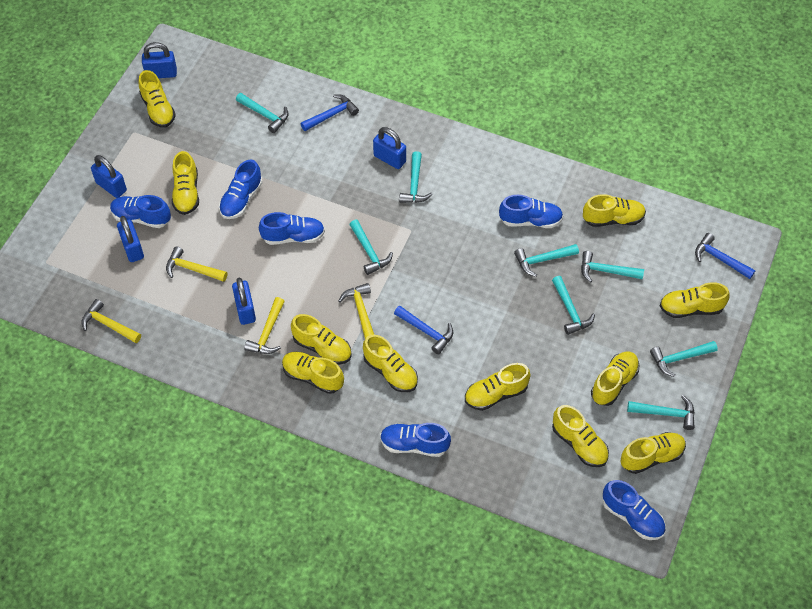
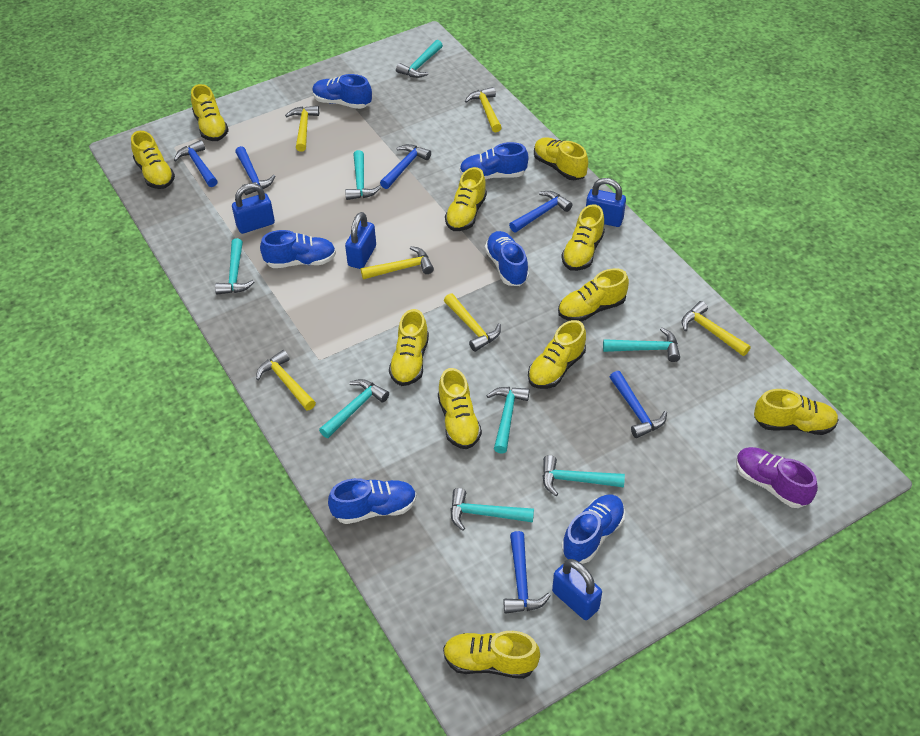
blue hammer: [301,94,359,131] [394,306,453,354] [695,233,756,279] = 3 -> [174,140,217,187] [235,146,275,195] [380,144,431,189] [504,531,551,614] [509,191,573,232] [610,371,667,438] = 6
blue padlock: [91,155,127,198] [117,216,144,262] [142,42,177,78] [232,277,256,325] [373,127,406,169] = 5 -> [232,183,275,234] [345,212,376,269] [552,559,602,620] [586,178,626,227] = 4
purple shoe: none = 0 -> [736,447,818,508] = 1
yellow hammer: [81,299,141,343] [166,246,227,282] [244,297,285,354] [339,283,374,339] = 4 -> [256,350,316,411] [285,106,319,152] [361,246,434,279] [444,293,501,352] [465,87,502,132] [682,301,751,356] = 6

